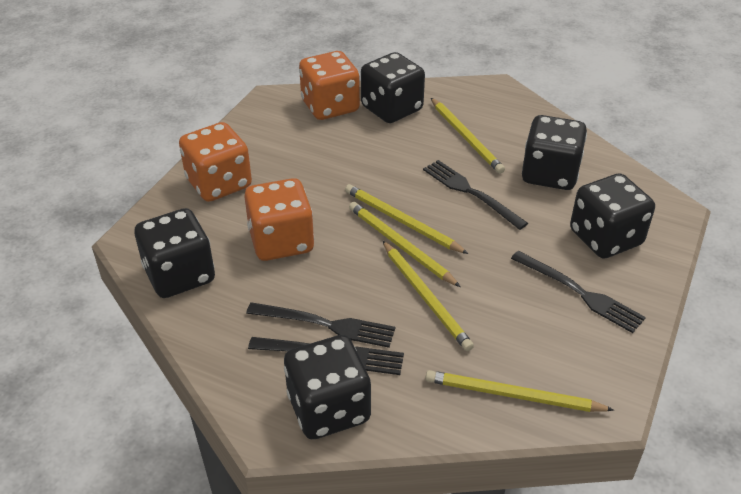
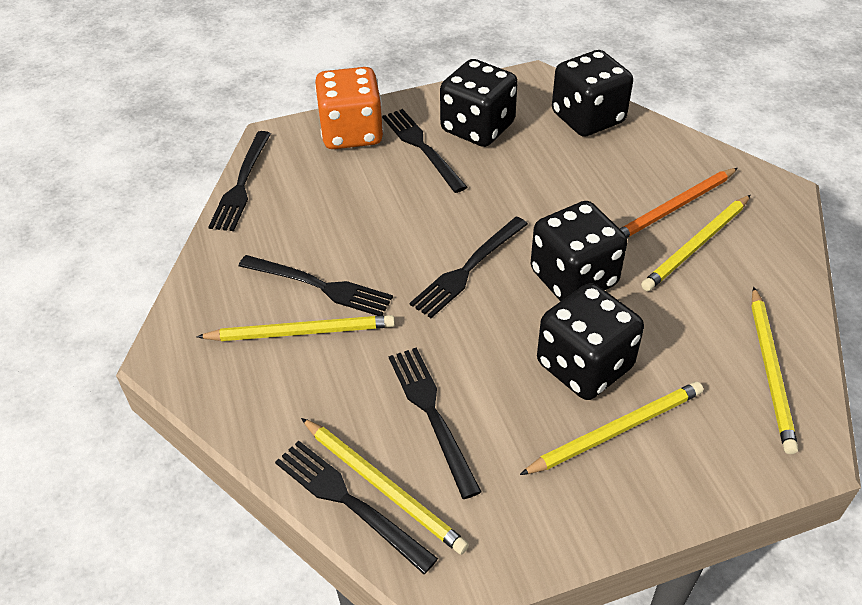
black dice: [135,208,215,298] [284,335,371,439] [361,52,425,123] [522,115,587,190] [570,174,655,258] = 5 -> [440,59,518,147] [530,201,627,301] [537,283,644,400] [552,50,633,137] = 4
black fork: [246,302,395,348] [248,337,404,375] [423,160,528,230] [511,251,646,333] = 4 -> [208,131,271,231] [239,255,393,316] [275,441,438,574] [382,109,467,193] [389,348,482,499] [410,217,528,318] = 6
orange dice: [179,122,252,202] [244,178,314,261] [299,51,360,120] = 3 -> [315,67,383,149] = 1
orange pencil: none = 0 -> [620,168,738,238] = 1

